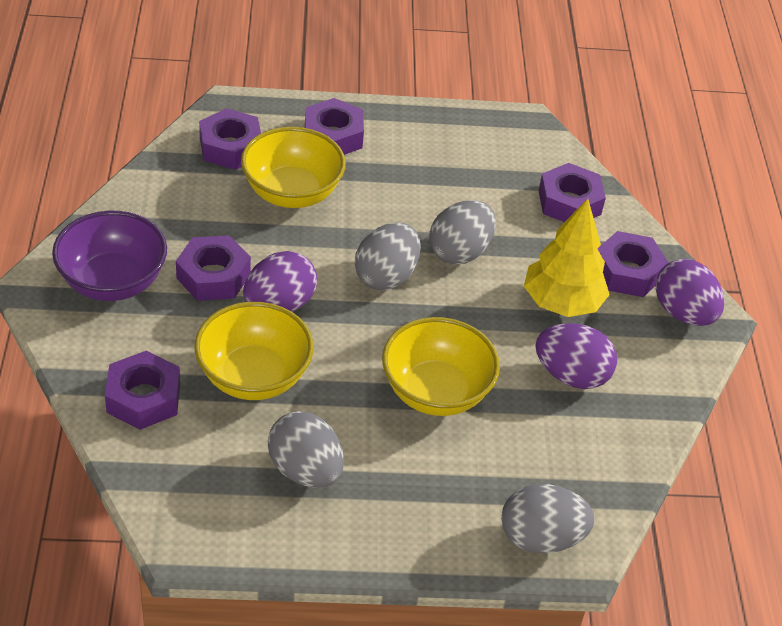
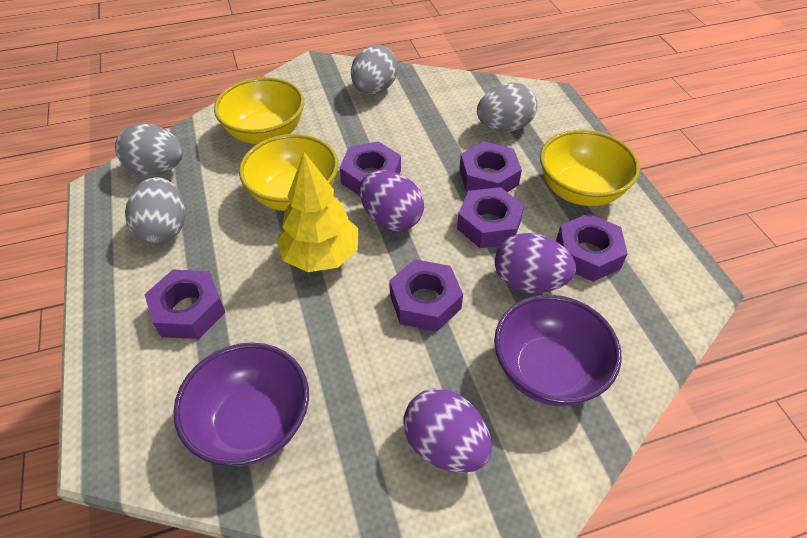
purple bowl: [52,211,167,301] = 1 -> [173,343,309,466] [494,295,622,406] = 2

